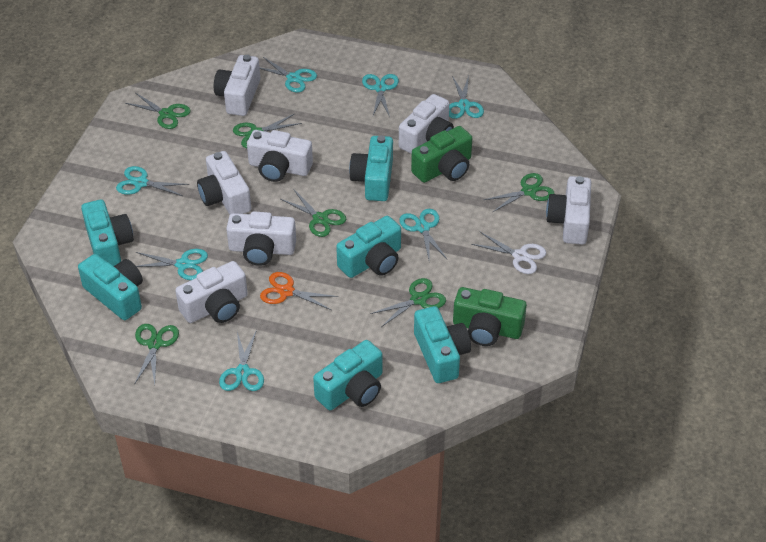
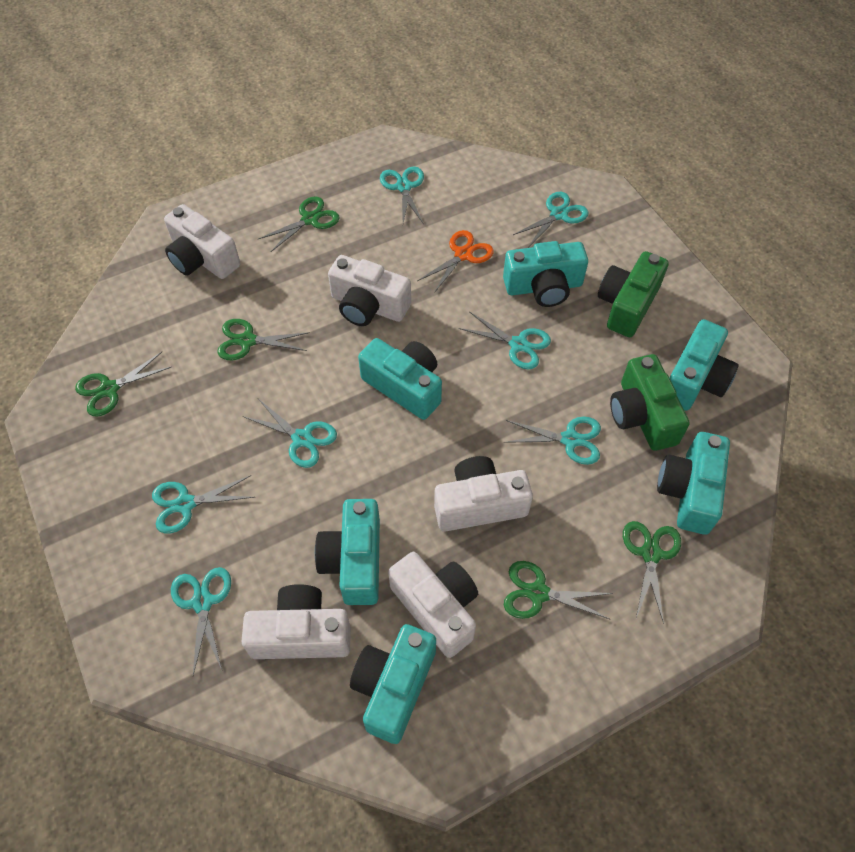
green scissors: [125,93,191,129] [134,324,179,385] [233,114,302,148] [281,189,346,237] [370,278,446,327] [484,173,554,212] = 6 -> [75,352,171,416] [217,319,310,360] [258,197,340,253] [504,561,613,620] [623,521,681,624] = 5
white camera: [175,261,248,323] [197,151,251,215] [214,55,260,116] [226,211,296,266] [247,130,313,182] [399,94,454,154] [546,176,591,245] = 7 -> [164,204,240,279] [241,584,351,659] [328,255,411,326] [388,552,478,658] [434,456,533,532] = 5
white scissors: [471,231,547,274] = 1 -> none = 0

